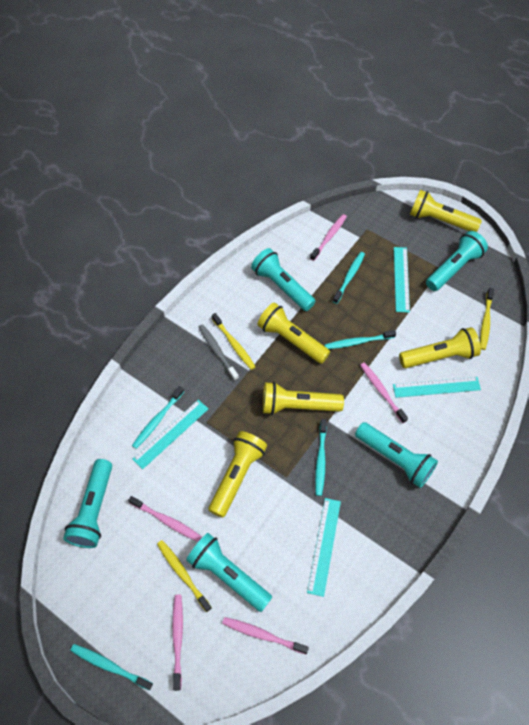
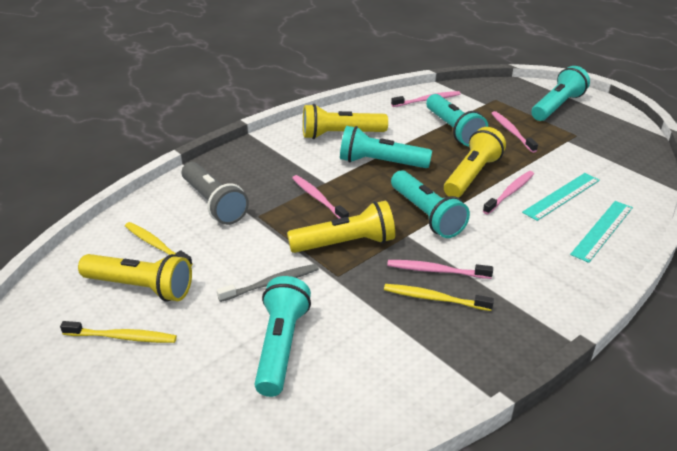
grey flashlight: none = 0 -> [181,162,249,225] = 1
turquoise ruler: [133,400,208,469] [307,498,341,597] [393,377,481,398] [394,247,410,313] = 4 -> [522,173,600,221] [570,201,633,263] = 2
turquoise toothbrush: [70,644,153,691] [132,386,184,449] [315,419,327,496] [325,330,396,349] [333,252,365,304] = 5 -> none = 0
yellow flashlight: [208,431,267,518] [257,302,330,364] [263,382,344,415] [399,327,481,368] [410,190,482,232] = 5 -> [78,254,192,302] [287,201,395,253] [303,104,388,139] [444,127,506,198] = 4

